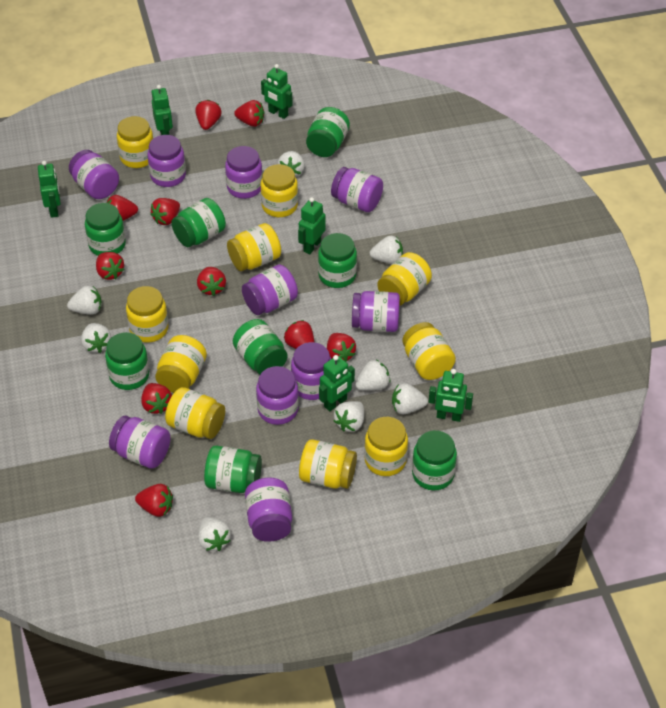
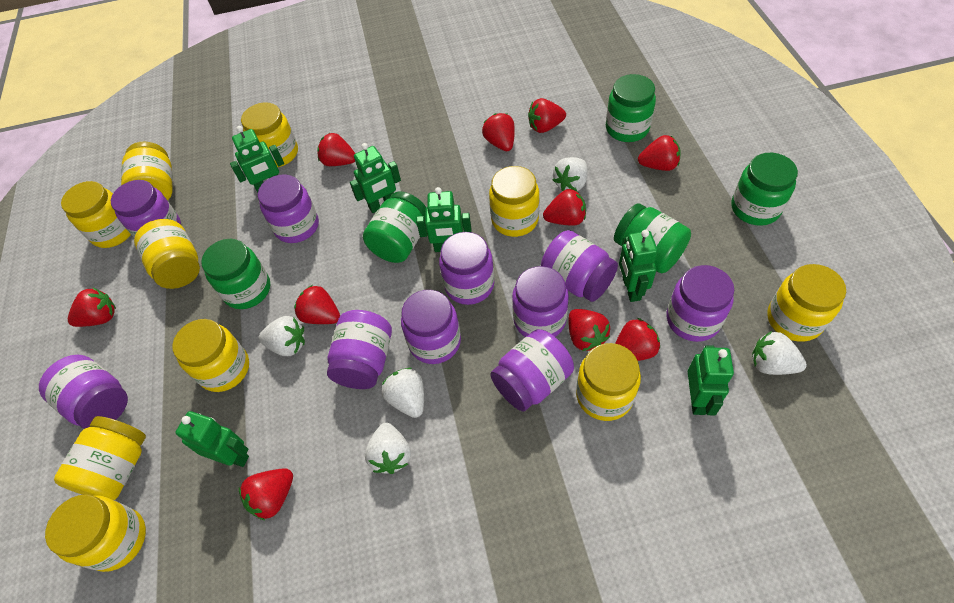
green jar: [85,203,126,256] [105,332,149,390] [171,198,226,247] [204,445,262,493] [233,319,287,375] [306,107,350,157] [318,233,357,288] [412,430,457,490] = 8 -> [201,239,271,309] [363,191,426,263] [606,74,656,142] [614,203,691,273] [731,153,798,226] = 5
white strawberry: [67,286,102,315] [81,323,111,353] [198,517,231,551] [278,151,305,177] [334,401,364,432] [355,359,390,391] [370,236,403,264] [392,383,428,414] = 8 -> [259,316,305,356] [365,423,411,474] [381,368,424,418] [553,157,588,191] [752,331,807,375] = 5

